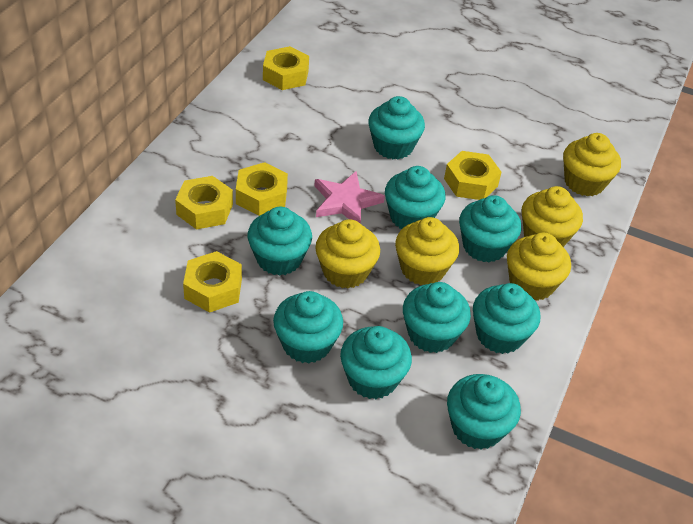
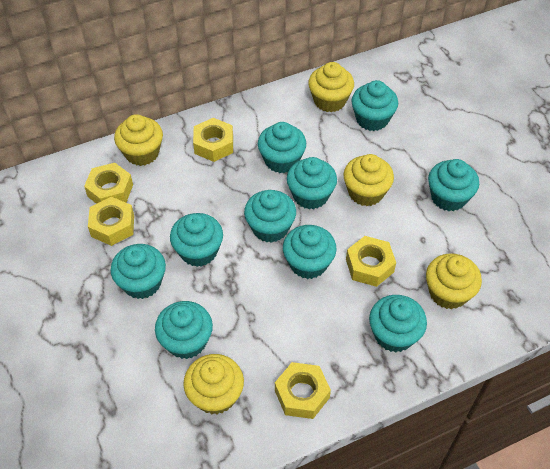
pink star: [315,171,385,224] = 1 -> none = 0
turquoise cupcake: [248,207,312,276] [273,291,343,364] [340,326,412,399] [368,96,425,159] [385,166,446,229] [403,282,471,353] [447,374,521,450] [459,195,521,262] [473,283,540,354] = 9 -> [110,244,166,299] [155,301,213,359] [170,213,223,267] [244,190,296,243] [258,122,306,173] [283,225,337,279] [287,157,337,209] [351,80,398,131] [369,295,427,352] [428,159,479,211] = 10

